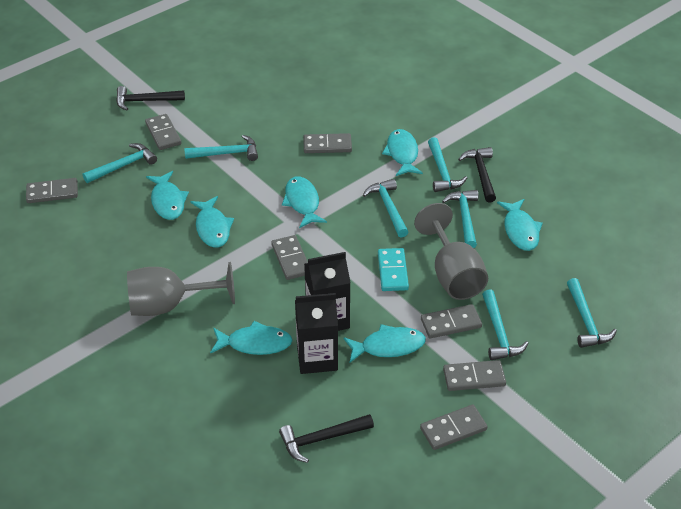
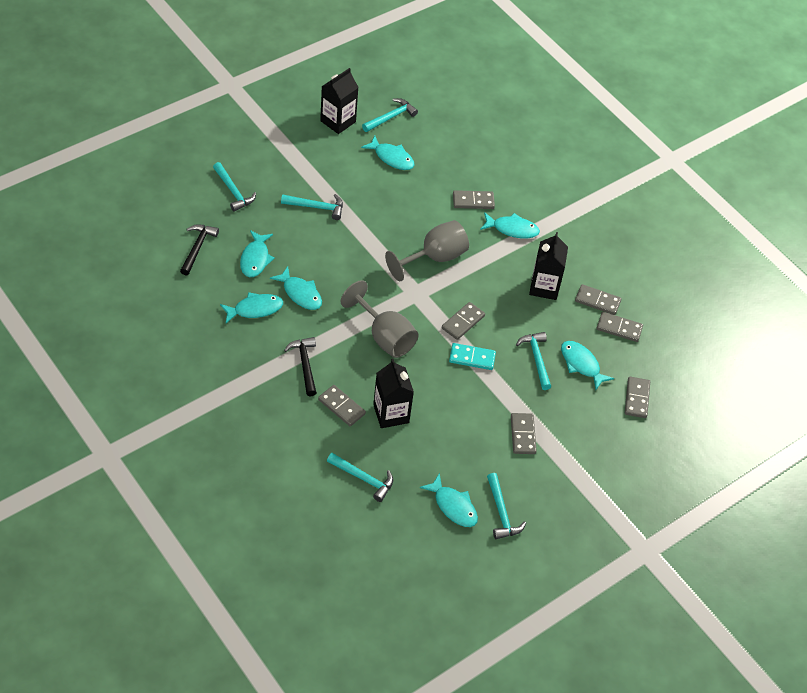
black carton: [295,293,338,374] [304,252,351,331] = 2 -> [320,68,359,134] [373,359,414,428] [529,232,568,300] = 3
black hammer: [116,86,185,110] [279,414,374,463] [458,147,496,203] = 3 -> [180,224,219,276] [284,337,317,396] = 2
turquoise hammer: [83,143,157,183] [184,135,258,161] [363,179,408,237] [428,137,467,192] [442,190,479,248] [482,289,529,360] [567,278,617,348] = 7 -> [213,162,256,212] [281,194,343,220] [327,453,393,502] [362,98,418,132] [487,473,526,539] [516,332,551,390] = 6

